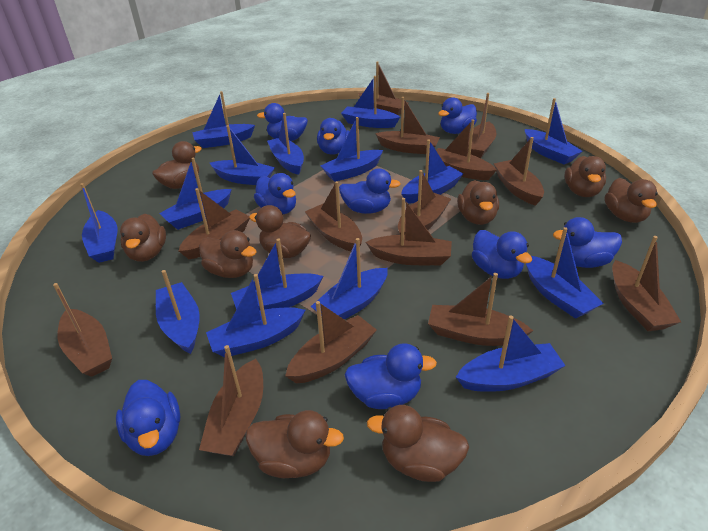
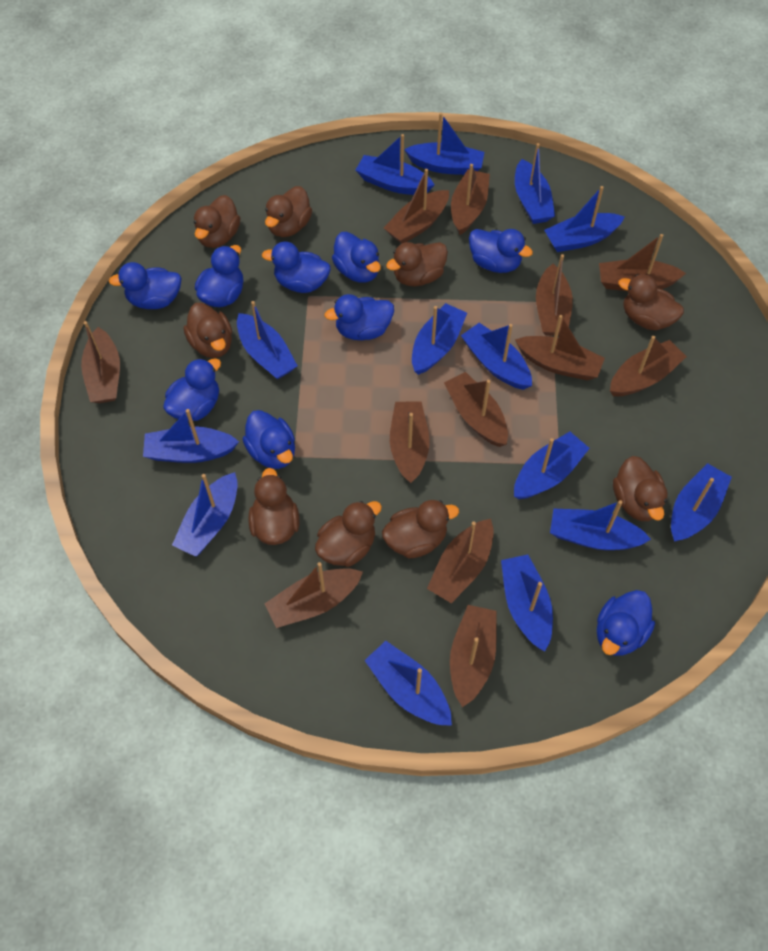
blue boat: [80,183,117,263] [156,270,200,354] [159,158,232,230] [192,91,255,148] [206,274,306,357] [210,125,275,185] [231,238,323,311] [267,113,304,175] [311,238,388,320] [321,117,383,182] [341,76,400,128] [401,139,463,203] [456,315,566,392] [525,98,583,164] [526,227,604,319] = 15 -> [143,409,239,463] [172,472,238,557] [237,301,298,380] [356,134,435,195] [364,641,452,726] [404,113,484,175] [412,303,467,375] [461,323,532,390] [501,555,553,651] [514,432,590,499] [515,143,555,224] [544,186,624,252] [550,500,651,550] [671,463,732,542] = 14
brown boat: [53,283,112,377] [178,188,250,259] [199,345,263,456] [285,301,377,384] [305,181,362,252] [358,62,409,115] [366,198,452,265] [375,97,440,154] [398,170,451,235] [428,273,533,346] [436,119,497,180] [468,93,497,158] [494,137,544,206] [612,236,681,331] = 14 -> [81,321,120,403] [264,562,363,628] [384,169,449,244] [390,401,430,484] [427,519,494,603] [444,372,508,447] [450,605,497,707] [451,164,490,235] [515,315,605,380] [536,254,573,336] [599,234,686,291] [610,336,687,396] = 12

